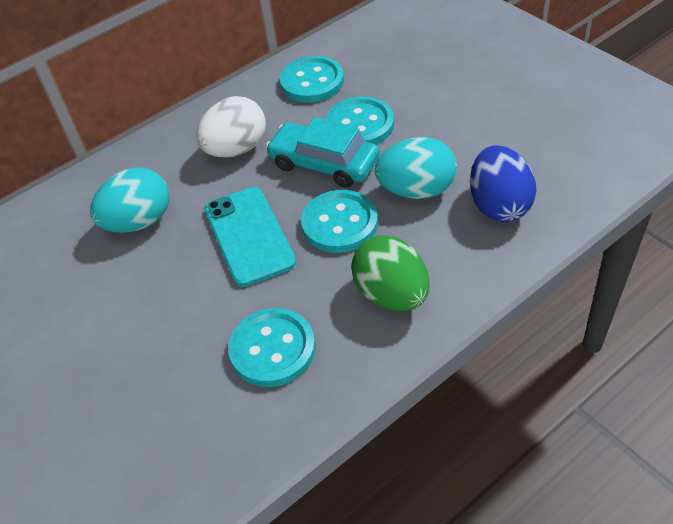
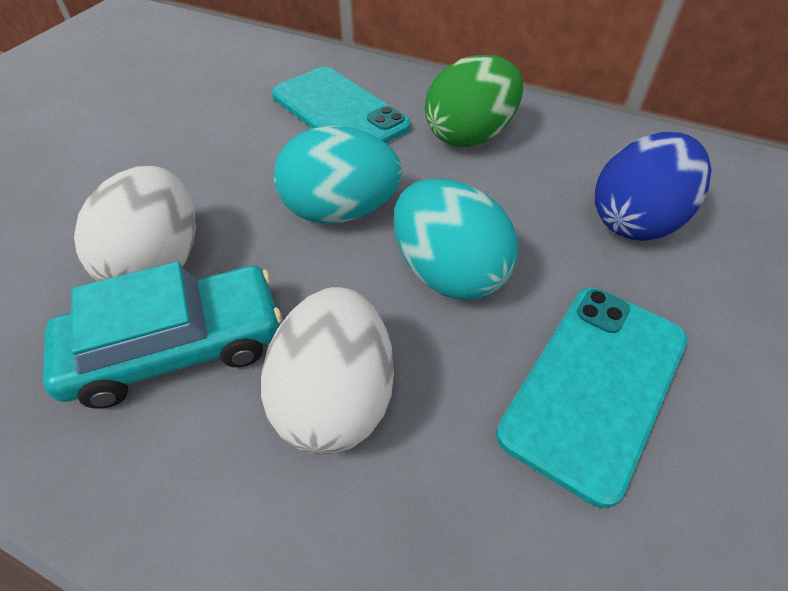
turquoise button: [228,308,316,387] [280,56,344,103] [301,190,378,253] [326,97,394,145] = 4 -> none = 0
turquoise phone: [204,187,296,287] = 1 -> [272,67,411,144] [496,288,688,508] = 2
white egg: [196,96,266,157] = 1 -> [74,166,196,281] [261,287,394,455] = 2

